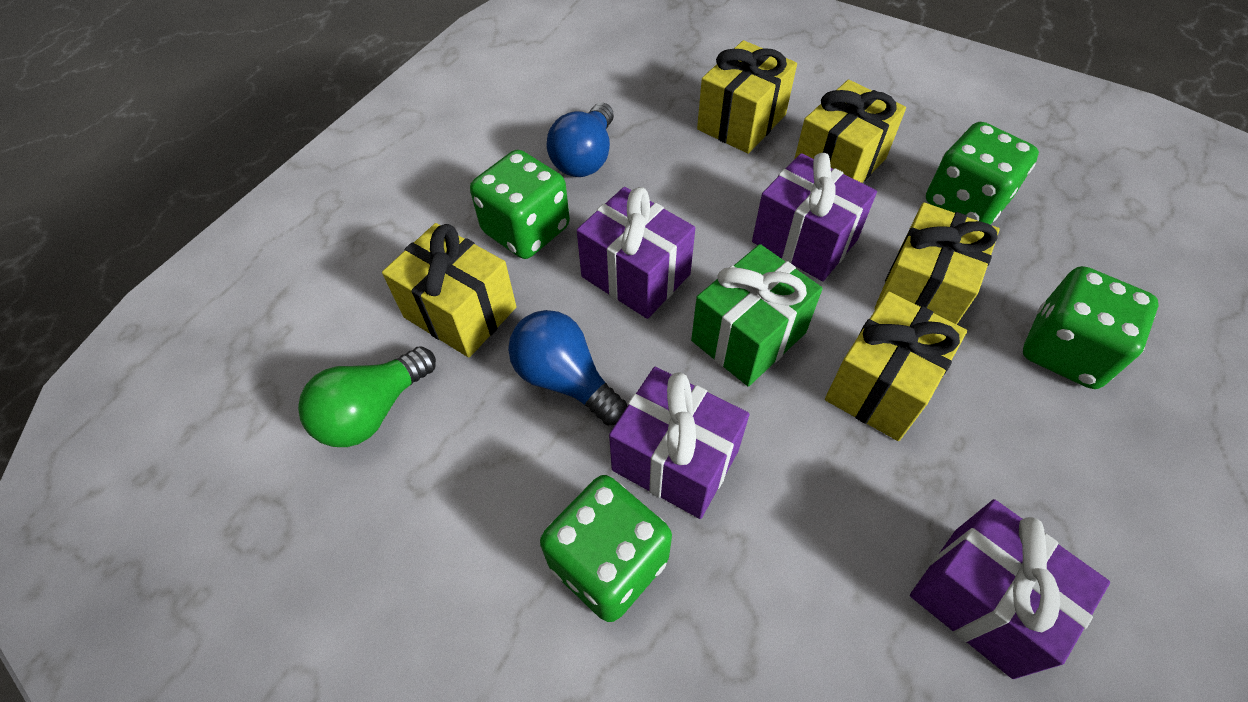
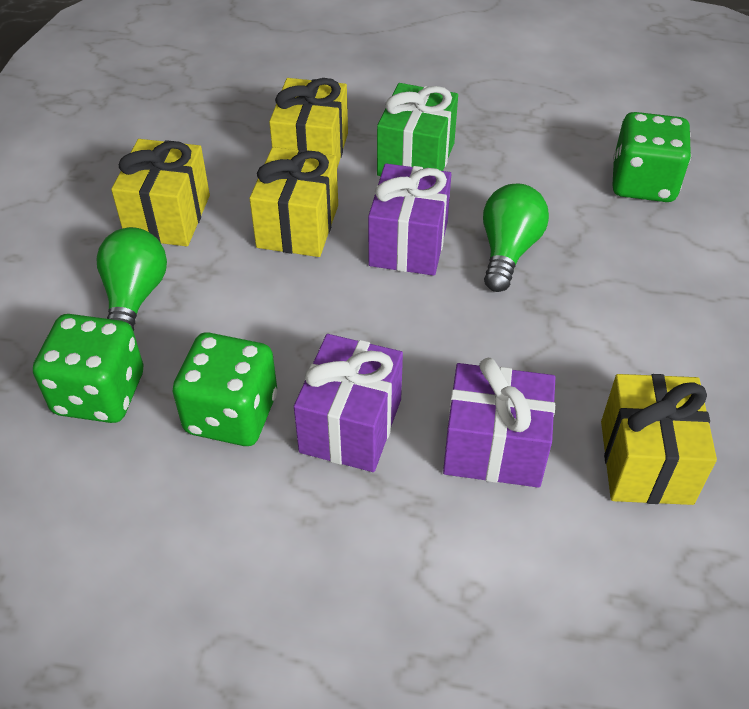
blue light bulb: [508,310,627,426] [546,103,614,177] = 2 -> none = 0
green dice: [470,150,570,259] [540,475,672,622] [926,122,1039,224] [1023,266,1159,389] = 4 -> [33,314,143,423] [172,332,277,446] [613,112,691,202] = 3
green light bulb: [298,346,436,447] = 1 -> [96,227,167,331] [483,184,549,292] = 2
purple gift: [577,187,695,319] [609,367,750,519] [752,153,877,281] [910,499,1110,679] = 4 -> [294,334,403,472] [368,164,451,276] [443,358,555,488] = 3
yellow gift: [382,223,516,358] [697,40,797,154] [794,80,906,183] [825,291,967,441] [874,202,1000,324] = 5 -> [111,139,210,246] [249,147,338,257] [269,78,348,168] [601,374,717,505] = 4

